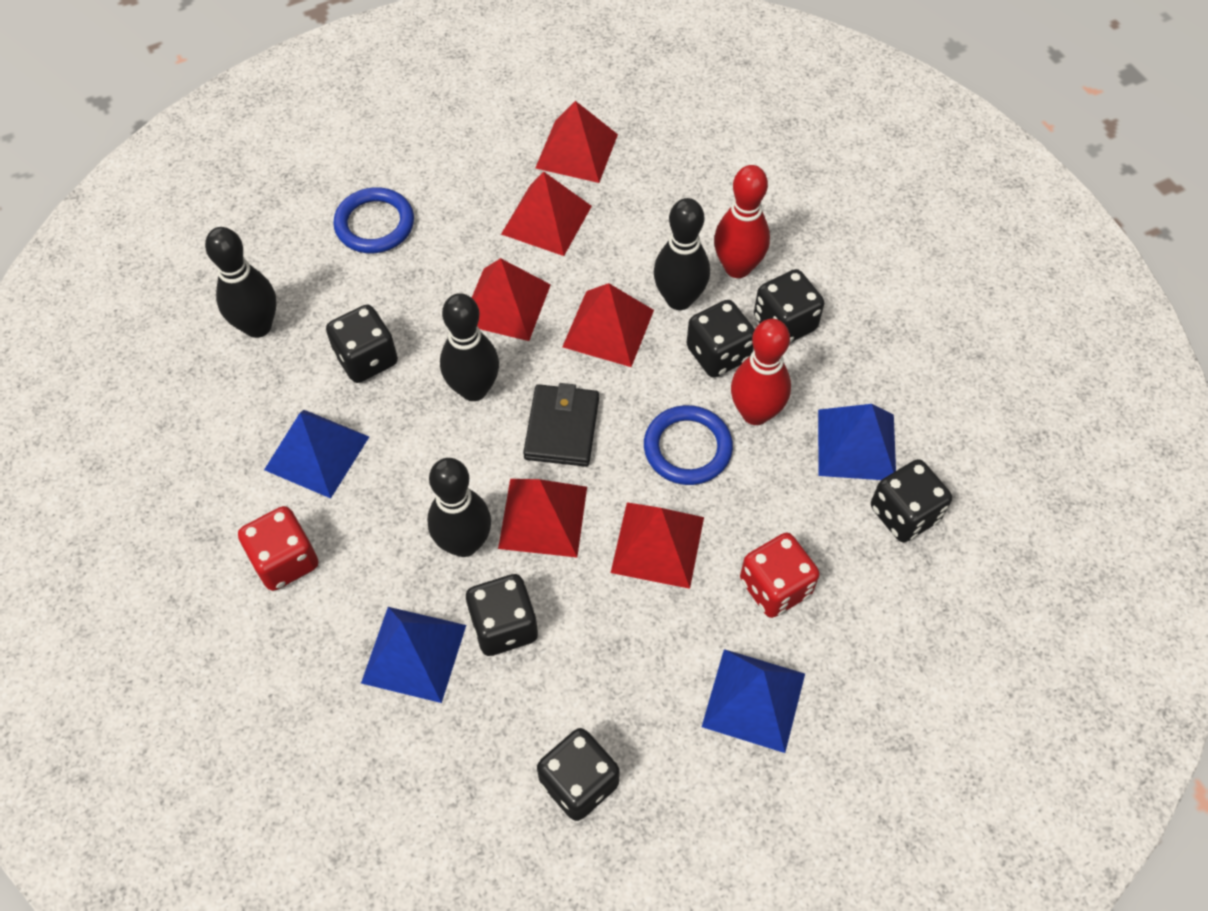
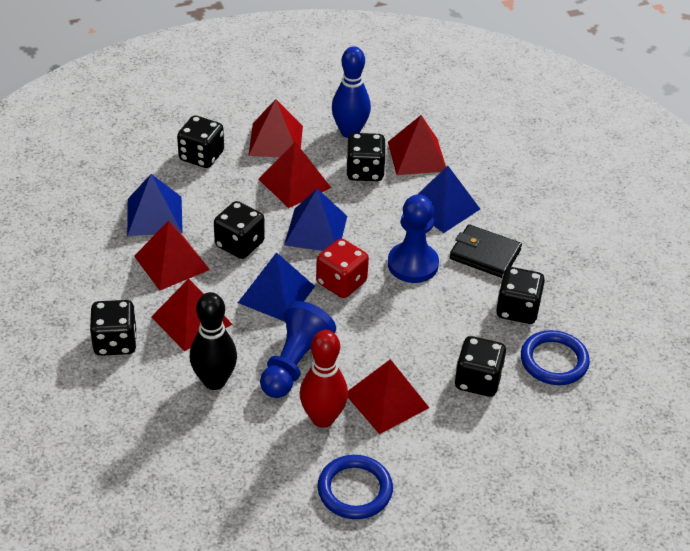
black bowling pin: [205,227,276,338] [427,458,491,557] [440,293,499,401] [654,198,710,310] = 4 -> [189,292,237,390] = 1
blue bowling pin: none = 0 -> [332,46,371,138] = 1
blue pawn: none = 0 -> [260,301,336,398] [388,194,439,283] = 2
red bowling pin: [714,165,770,278] [731,319,791,425] = 2 -> [300,330,348,428] = 1
red dice: [238,506,318,591] [740,533,820,618] = 2 -> [316,238,369,298] = 1

